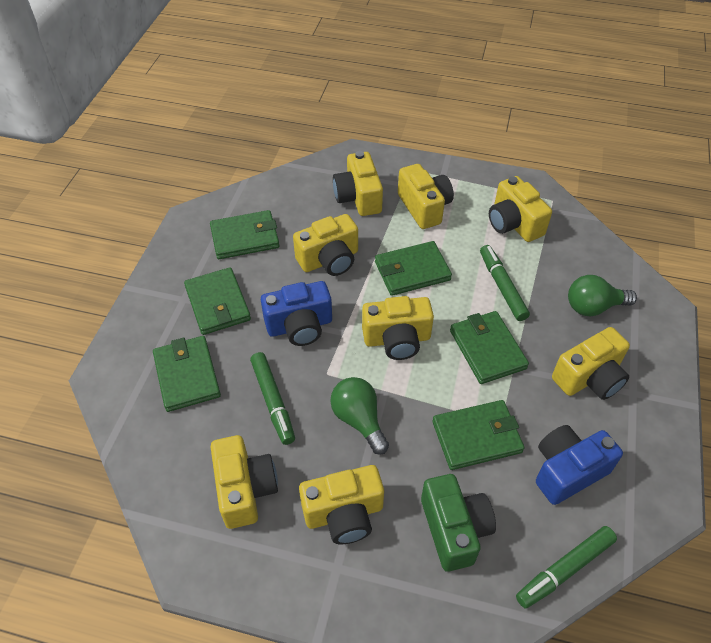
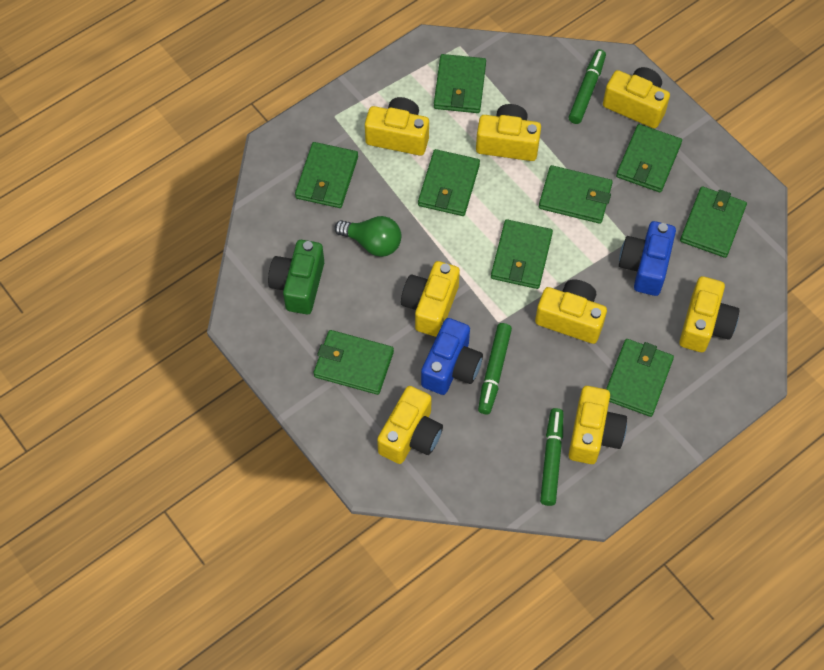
green light bulb: [330,377,389,455] [568,275,637,316] = 2 -> [334,216,401,257] = 1
green wallet: [153,336,221,412] [184,267,251,335] [210,210,280,259] [375,241,452,296] [432,400,524,470] [450,311,529,384] = 6 -> [295,142,358,208] [314,330,394,395] [418,149,480,216] [434,54,486,113] [491,219,553,289] [539,165,613,224] [606,339,674,417] [616,124,682,192] [680,187,747,258] = 9

